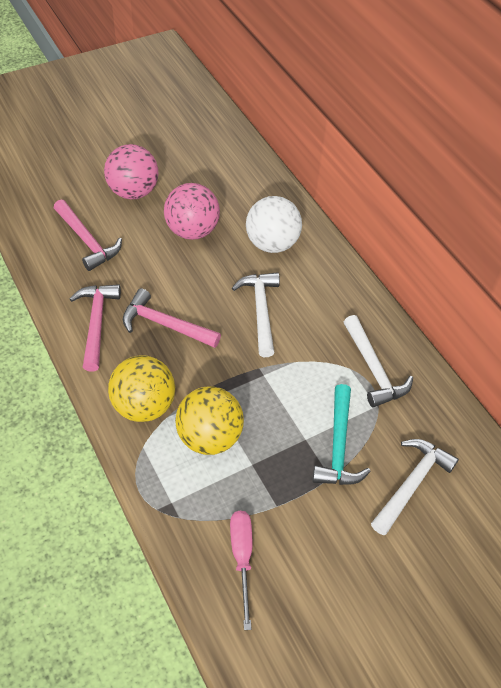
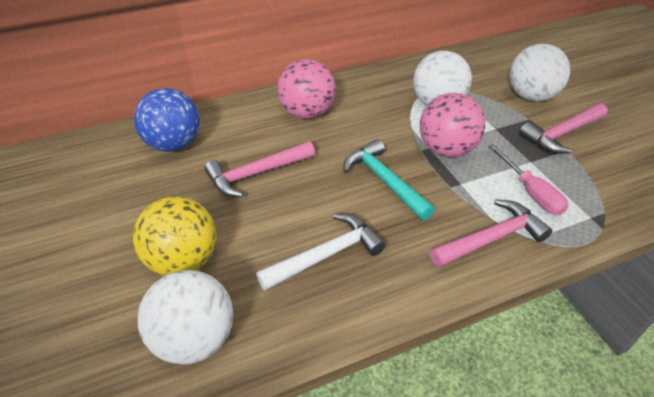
blue ball: none = 0 -> [134,88,200,152] = 1
white ball: [246,196,302,253] = 1 -> [138,270,233,364] [413,51,472,105] [510,44,570,102] = 3
white hammer: [232,272,280,357] [344,315,413,408] [371,439,459,535] = 3 -> [256,214,386,291] = 1
yellow ball: [108,355,175,422] [175,386,244,455] = 2 -> [133,196,216,276] = 1

